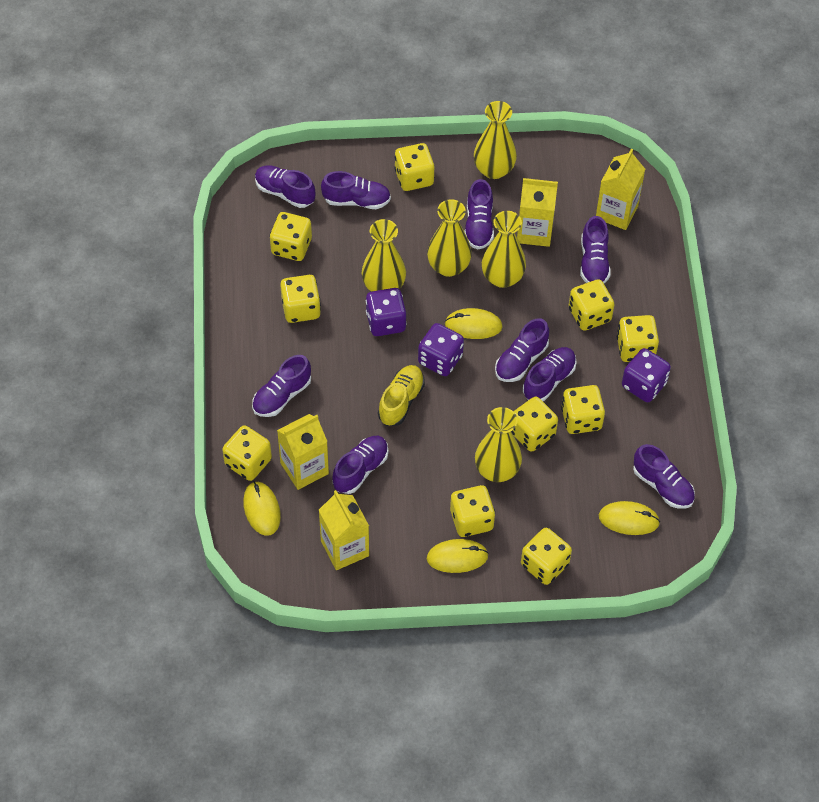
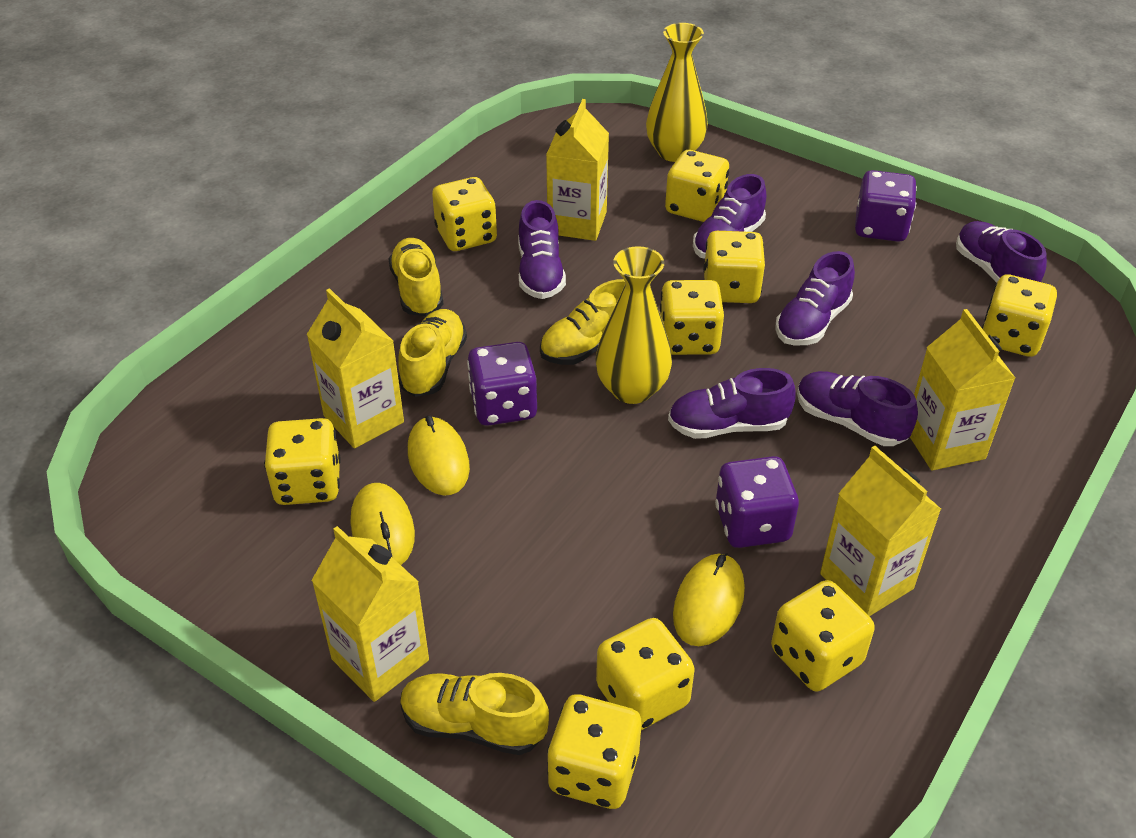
purple shoe: [252,355,311,417] [255,165,316,208] [321,171,391,209] [332,436,388,494] [465,179,494,250] [495,318,549,382] [523,347,577,401] [580,216,611,283] [633,444,695,509] = 9 -> [519,200,566,299] [668,368,796,439] [693,174,766,259] [775,251,855,345] [797,371,918,446] [956,221,1047,283] = 6
yellow carton: [277,414,329,490] [319,490,369,570] [517,178,558,247] [596,149,645,230] = 4 -> [306,288,404,448] [311,526,429,702] [546,99,609,241] [820,446,941,616] [910,309,1015,470] = 5
yellow dice: [222,425,272,481] [270,212,312,261] [280,275,321,323] [394,143,434,191] [450,485,495,537] [511,397,558,452] [521,528,572,585] [561,385,605,434] [569,279,615,331] [617,315,659,362] = 10 -> [264,418,341,505] [432,177,497,251] [547,694,641,809] [596,618,695,731] [660,280,724,355] [665,150,729,222] [703,231,765,303] [771,580,875,692] [982,275,1057,357] = 9
yellow mouse: [243,481,281,536] [427,539,489,573] [445,308,503,339] [599,501,660,535] = 4 -> [351,483,415,565] [408,415,470,496] [673,553,745,646] = 3
yellow shoe: [378,365,425,426] = 1 -> [388,238,443,316] [398,309,467,397] [400,673,549,755] [540,279,625,365] = 4
yellow vase: [362,219,406,292] [427,199,472,277] [474,101,517,179] [475,407,522,482] [482,211,526,288] = 5 -> [595,246,672,404] [646,23,708,162] = 2

